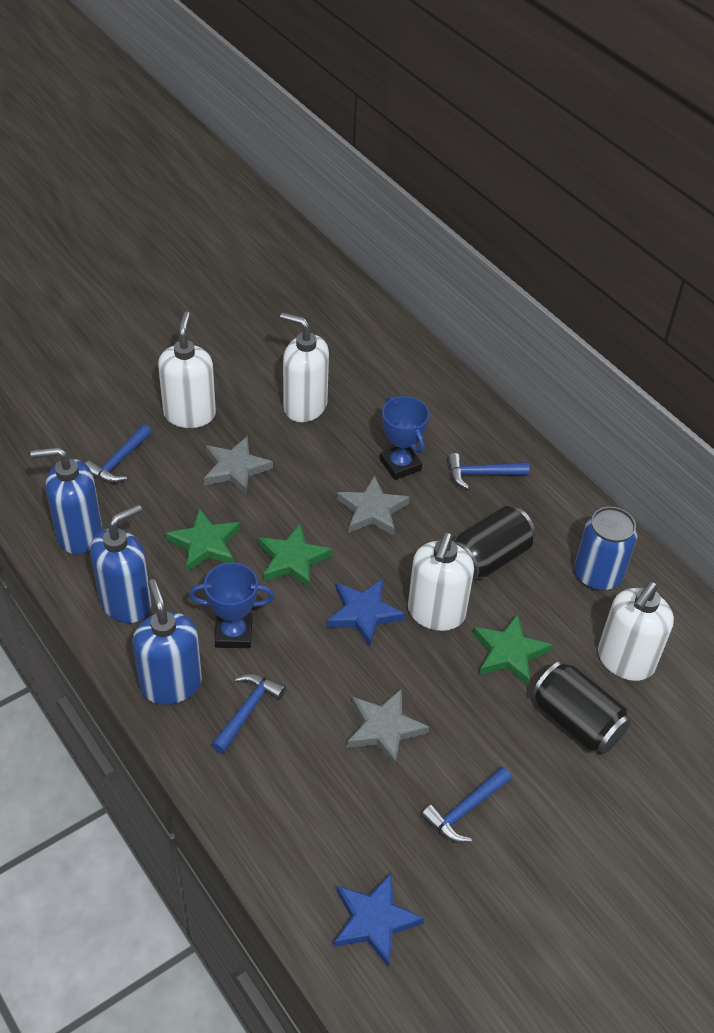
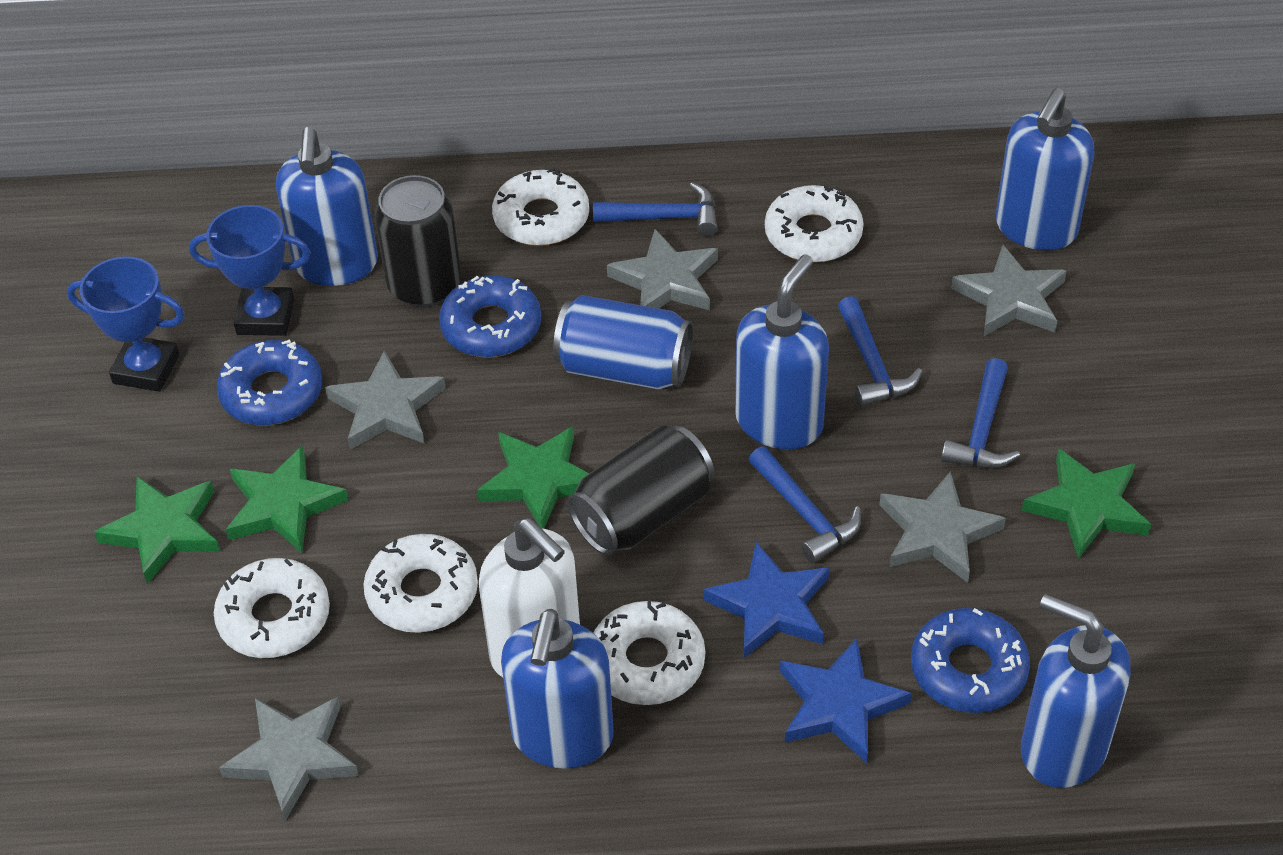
blue donut: none = 0 -> [217,339,323,425] [439,275,541,357] [911,608,1030,713] = 3
blue soap dispenser: [31,447,102,555] [90,504,152,623] [132,579,202,705] = 3 -> [276,127,378,286] [501,609,614,769] [735,254,829,449] [996,88,1095,250] [1021,594,1131,788] = 5
green star: [166,508,241,572] [258,523,332,588] [473,614,552,685] = 3 -> [94,476,220,584] [226,445,348,553] [477,426,589,529] [1022,448,1151,559] = 4
grey star: [204,436,273,495] [337,475,410,535] [347,688,429,766] = 3 -> [219,697,359,821] [325,351,446,450] [607,229,718,310] [879,471,1006,583] [951,245,1067,336] = 5
white donut: none = 0 -> [214,558,330,658] [364,534,478,633] [492,168,589,246] [593,600,705,705] [765,185,864,262] = 5
white soap dispenser: [158,311,216,428] [280,312,329,422] [408,532,474,631] [598,582,674,681] = 4 -> [479,518,580,677] = 1

